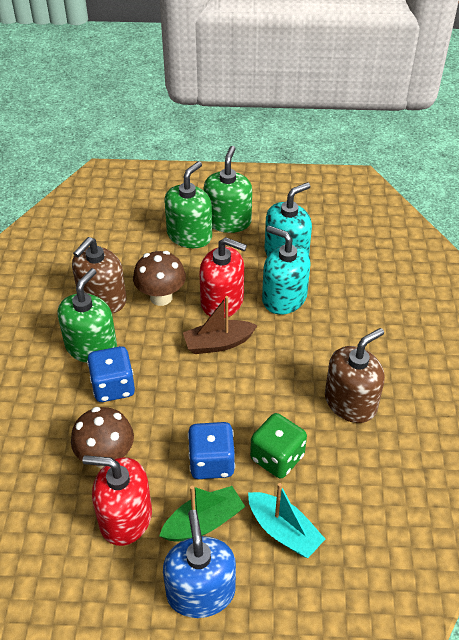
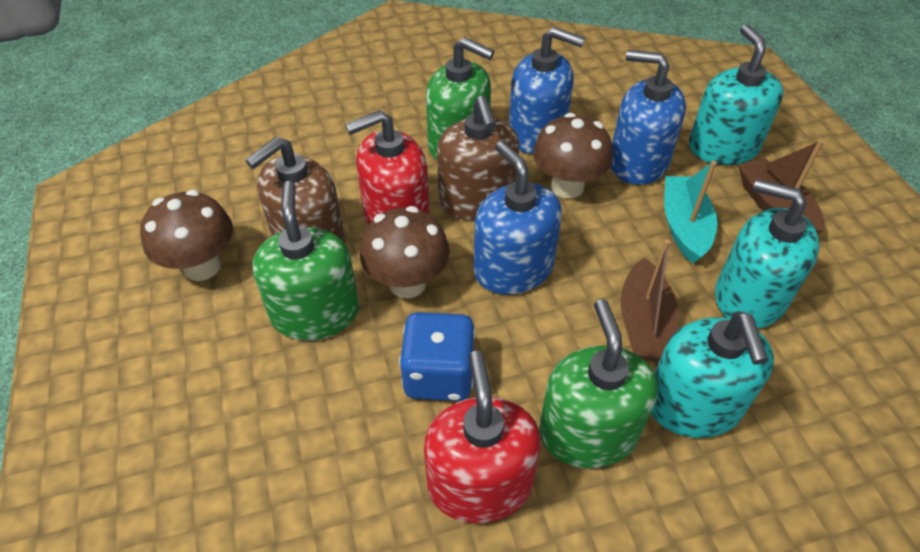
blue dice: [87,346,135,402] [188,422,235,479] = 2 -> [399,312,476,401] = 1
blue soap dispenser: [163,510,236,618] = 1 -> [474,141,562,295] [509,27,585,154] [611,50,686,185] = 3
brown boat: [183,296,258,354] = 1 -> [620,239,678,361] [738,140,825,235] = 2
brown mushroom: [71,407,134,469] [133,251,186,306] = 2 -> [140,190,233,281] [360,206,450,298] [533,113,613,199] = 3
green boat: [159,486,245,542] = 1 -> none = 0
green dice: [250,413,307,478] = 1 -> none = 0
turquoise soap dispenser: [262,226,311,314] [265,182,312,257] = 2 -> [651,311,774,438] [689,25,783,165] [715,179,819,329] = 3

